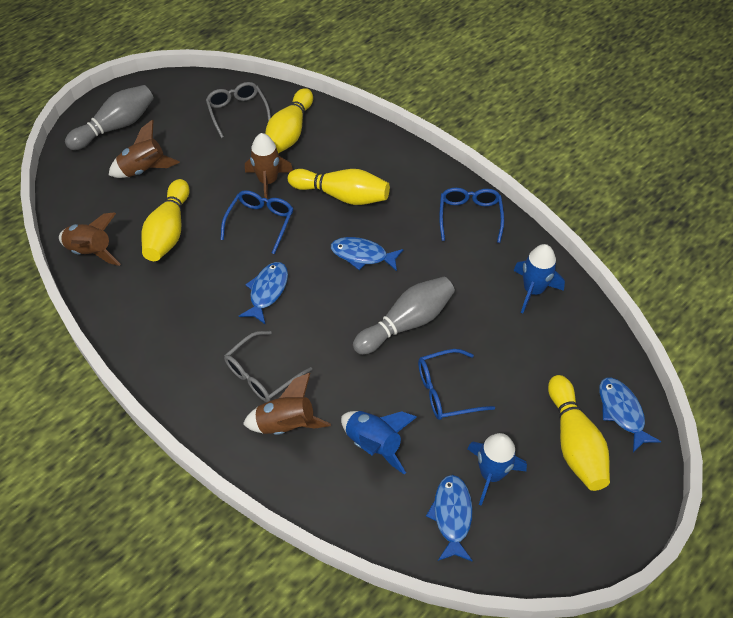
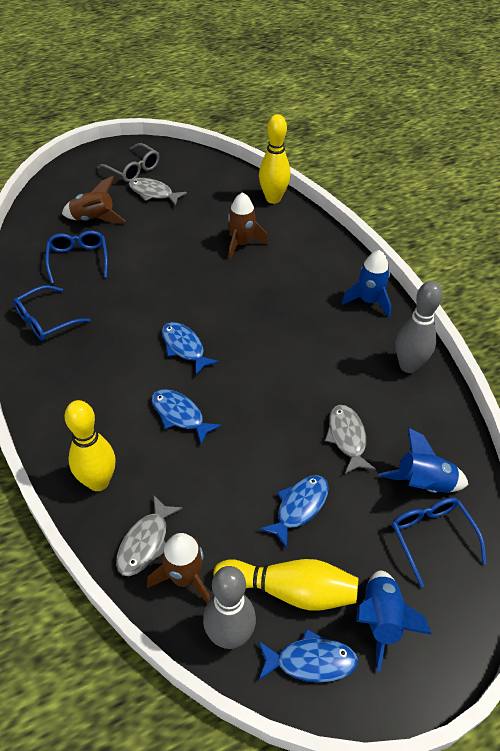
brown rocket: [59,212,121,266] [109,120,180,178] [243,373,331,435] [245,133,293,203] = 4 -> [62,176,126,223] [147,533,210,604] [228,192,268,260] = 3
grey fish: none = 0 -> [116,496,183,576] [129,178,187,206] [325,405,375,474] = 3
grey glasses: [206,82,271,138] [224,331,312,402] = 2 -> [97,143,159,182] = 1
yellow bowling pin: [141,179,190,261] [265,88,313,153] [288,169,390,205] [548,375,610,491] = 4 -> [65,400,116,491] [213,559,358,611] [259,114,291,204] = 3

